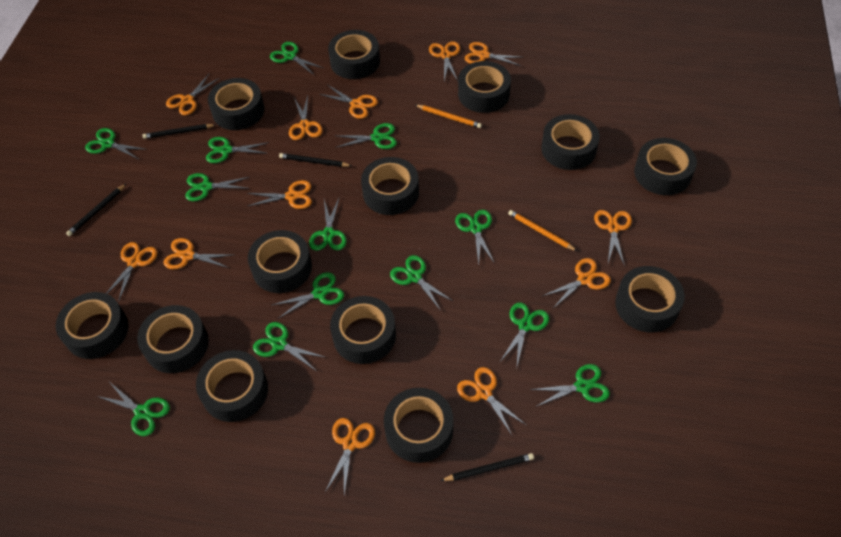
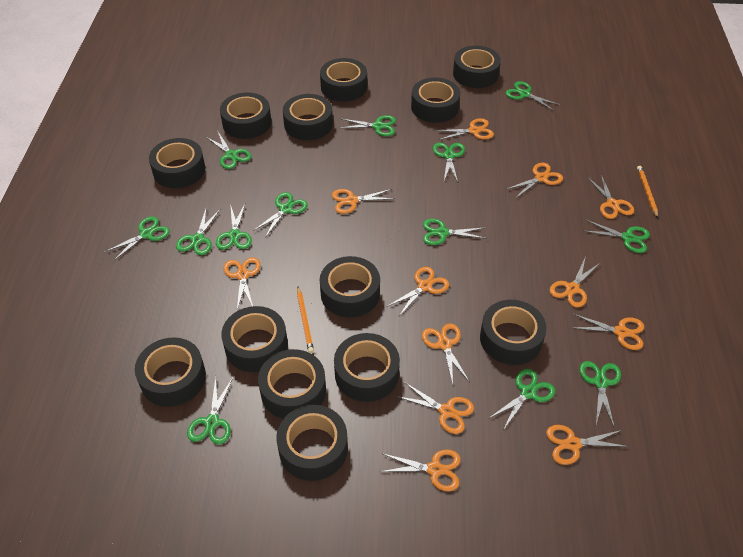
black pencil: [66,184,126,236] [143,124,215,139] [279,153,352,167] [441,453,534,481] = 4 -> none = 0

